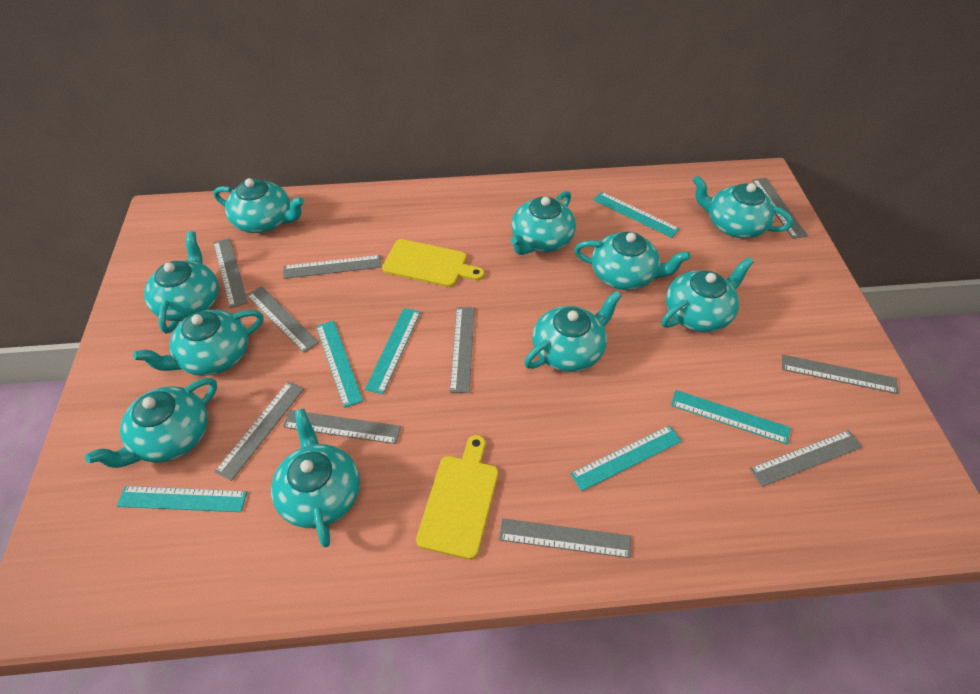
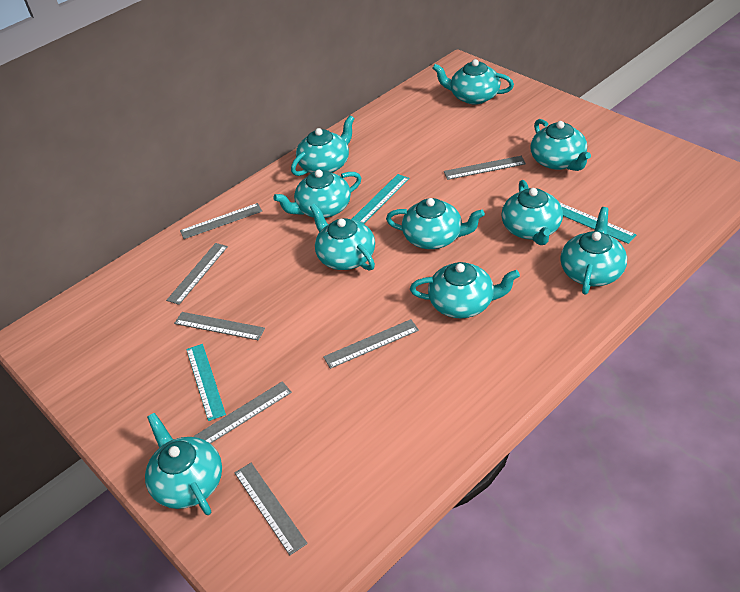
grey ruler: [213,238,248,308] [215,382,304,481] [247,286,319,353] [283,255,382,279] [283,410,401,444] [450,307,475,393] [499,518,631,558] [750,430,862,487] [752,178,808,239] [782,355,898,394] = 10 -> [166,243,228,305] [174,312,265,340] [180,203,262,239] [194,381,292,444] [235,463,308,555] [323,319,419,369] [444,156,526,180] = 7
turquoise ruler: [117,486,247,512] [316,321,363,408] [365,308,420,394] [570,425,682,491] [593,192,680,238] [671,390,791,444] = 6 -> [186,344,226,421] [351,174,409,224] [559,202,637,244] = 3
yellow cutting board: [382,239,484,287] [416,435,498,560] = 2 -> none = 0

